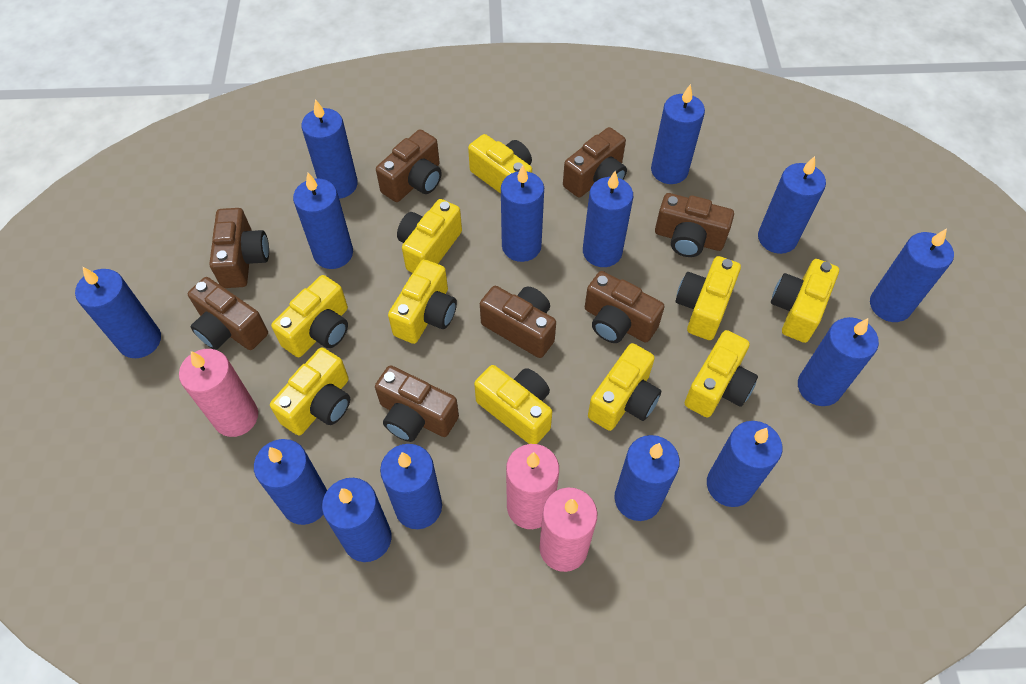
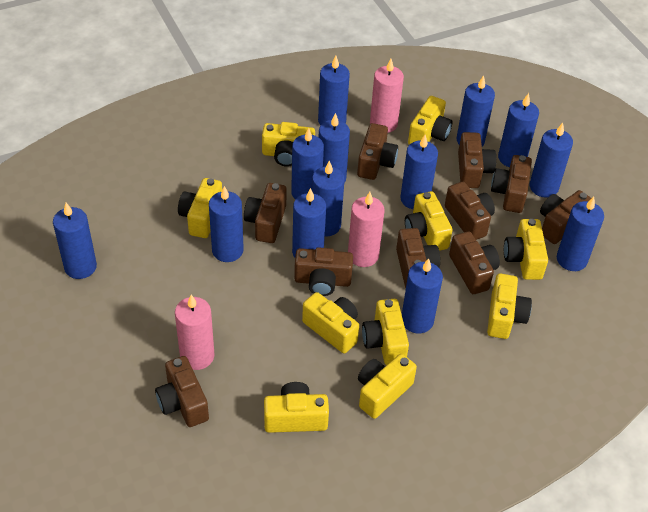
blue candle: [75,267,161,358] [254,439,327,525] [293,173,353,269] [301,99,358,199] [322,478,391,562] [380,444,442,529] [501,165,544,262] [583,171,633,267] [614,435,680,521] [651,84,705,184] [707,421,782,507] [758,156,826,254] [798,317,879,406] [870,228,954,322] = 14 -> [53,203,97,279] [209,186,244,262] [291,128,324,200] [292,188,326,257] [312,161,345,237] [318,56,350,126] [319,113,350,183] [400,135,438,209] [402,258,443,333] [457,75,495,146] [498,93,539,167] [530,123,573,198] [557,197,604,271] = 13
brown camera: [188,277,268,350] [209,208,269,288] [375,365,459,442] [376,129,442,202] [480,286,556,358] [563,127,627,197] [585,271,665,343] [655,193,734,257] = 8 -> [155,356,209,427] [244,183,287,243] [294,247,353,296] [357,123,398,180] [396,228,440,288] [445,182,495,240] [449,231,500,294] [458,132,496,188] [491,155,532,213] [540,190,591,244] = 10

